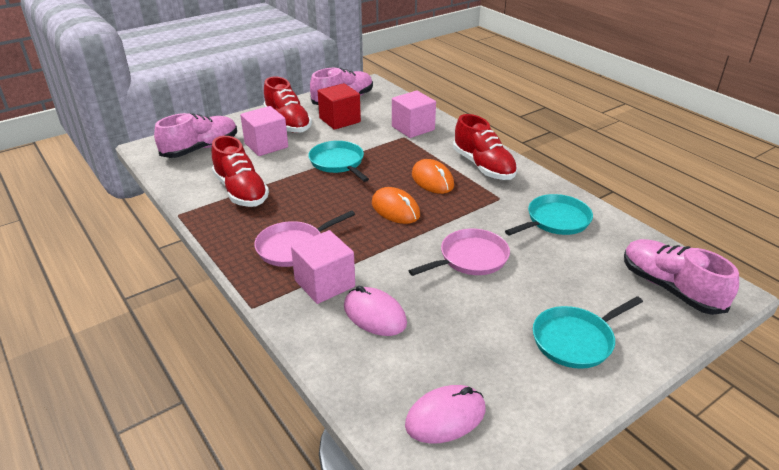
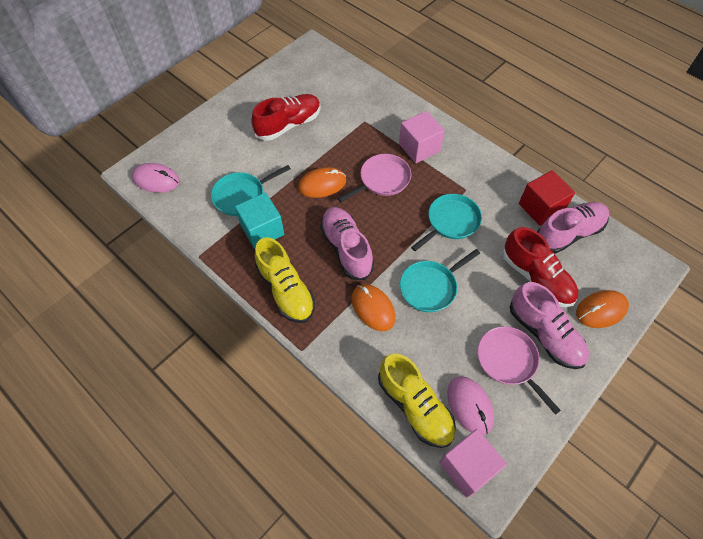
orange mouse: [372,187,420,224] [412,159,454,194] = 2 -> [298,167,346,198] [351,284,396,331] [576,290,629,328] = 3
pink cube: [240,106,288,156] [291,230,355,304] [392,90,436,138] = 3 -> [399,111,445,163] [439,429,507,498] = 2
red shoe: [212,136,269,207] [263,76,312,133] [453,114,518,180] = 3 -> [251,94,321,141] [502,227,578,307] = 2
turquoise cube: none = 0 -> [235,192,284,249] = 1
yellow shoe: none = 0 -> [255,237,315,323] [378,354,456,448] = 2

